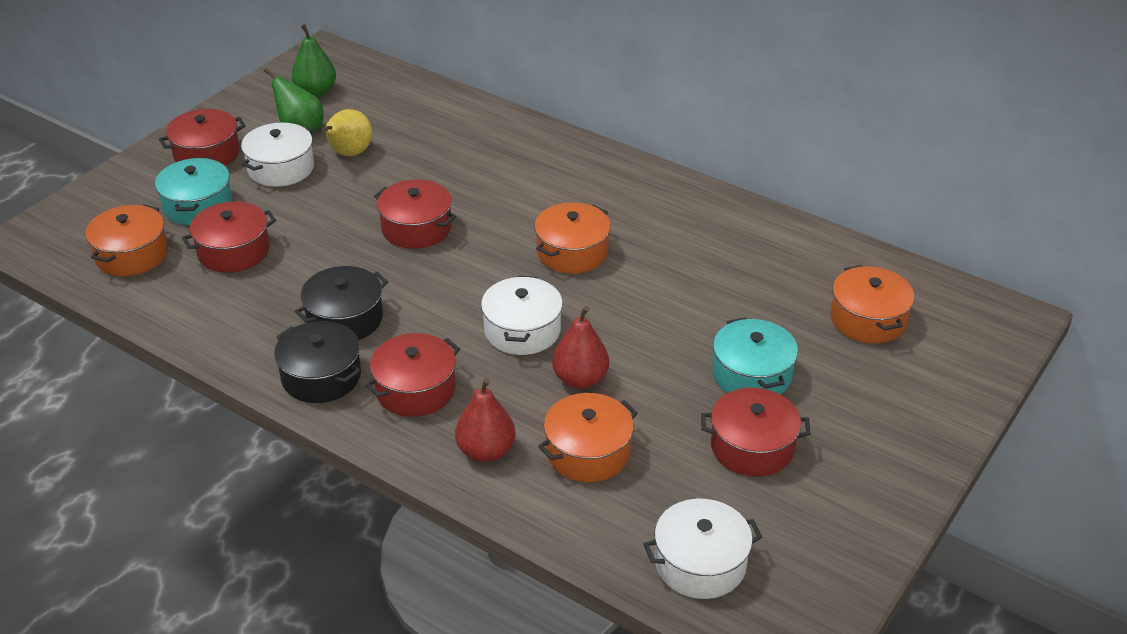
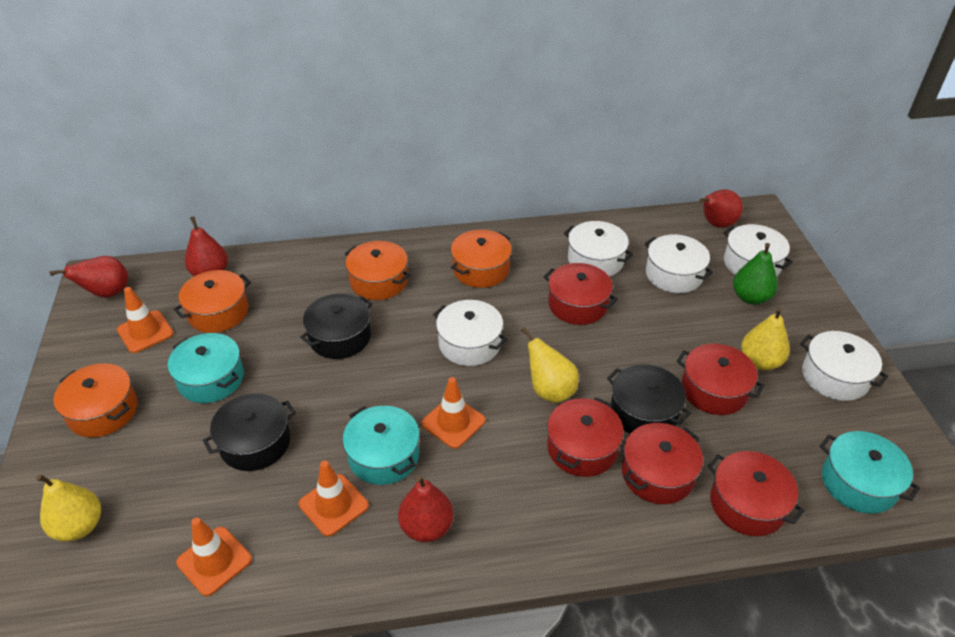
black pot: [274,321,361,403] [295,266,388,340] = 2 -> [203,393,296,471] [300,294,373,359] [607,364,691,434] = 3
green pear: [264,68,324,134] [292,24,336,97] = 2 -> [733,243,778,305] = 1
orange traffic cone: none = 0 -> [117,287,174,353] [176,518,252,596] [299,461,369,537] [421,377,486,449] = 4
red pear: [455,378,516,462] [552,306,609,389] = 2 -> [50,256,128,298] [185,216,228,276] [398,475,453,542] [700,189,743,228] = 4
turquoise pot: [155,158,232,225] [713,317,798,395] = 2 -> [168,333,244,403] [343,406,420,485] [820,431,920,514] = 3
white pot: [241,122,314,187] [481,276,563,355] [644,499,762,599] = 3 -> [433,300,507,366] [564,221,633,276] [644,234,713,293] [723,224,793,276] [800,331,888,401] = 5
yellow pear: [322,109,372,156] = 1 -> [36,474,101,542] [521,327,579,403] [741,307,790,370] = 3

